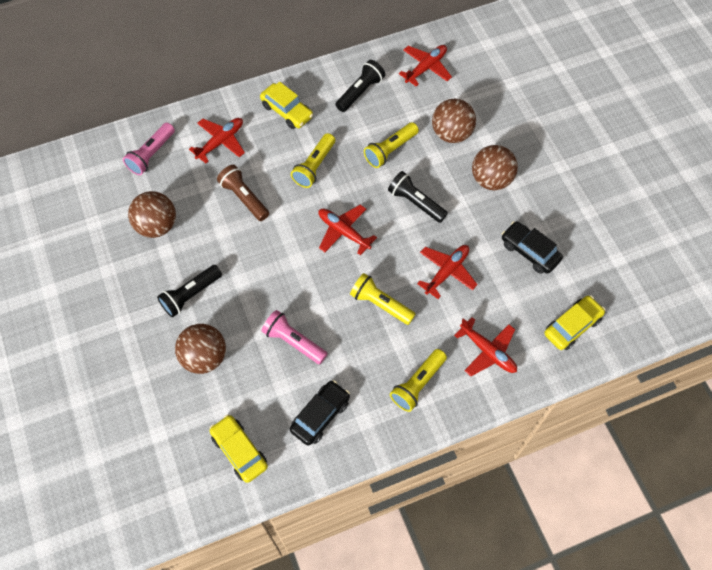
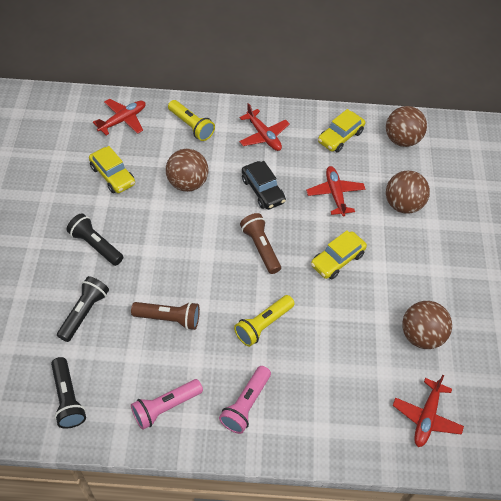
black car: [290,380,350,446] [502,221,563,274] = 2 -> [242,161,286,210] = 1
brown flashlight: [217,165,269,221] = 1 -> [131,302,200,330] [240,213,281,274] = 2
red plane: [189,118,245,163] [318,205,377,255] [399,45,452,87] [417,245,478,299] [454,317,517,376] = 5 -> [93,99,146,135] [239,103,290,151] [306,166,365,216] [393,375,464,447] = 4
yellow flashlight: [291,133,335,188] [350,273,416,325] [364,122,419,168] [390,349,447,412] = 4 -> [168,100,215,141] [234,295,295,347] = 2

